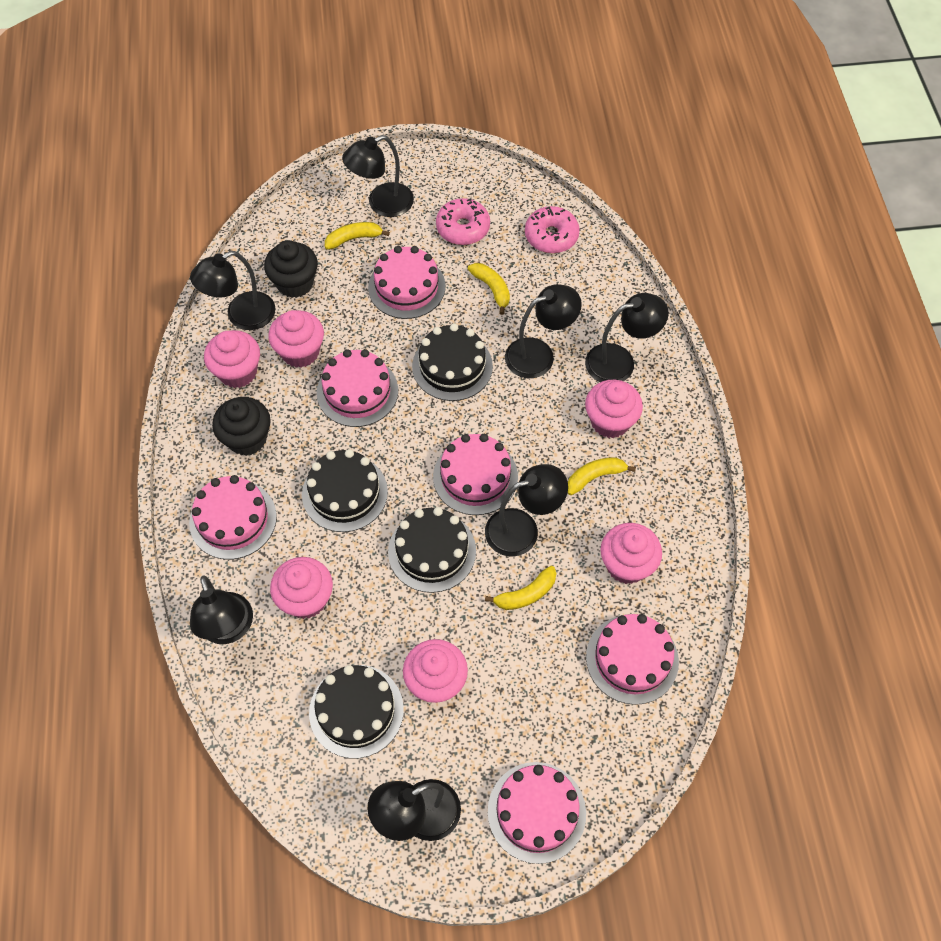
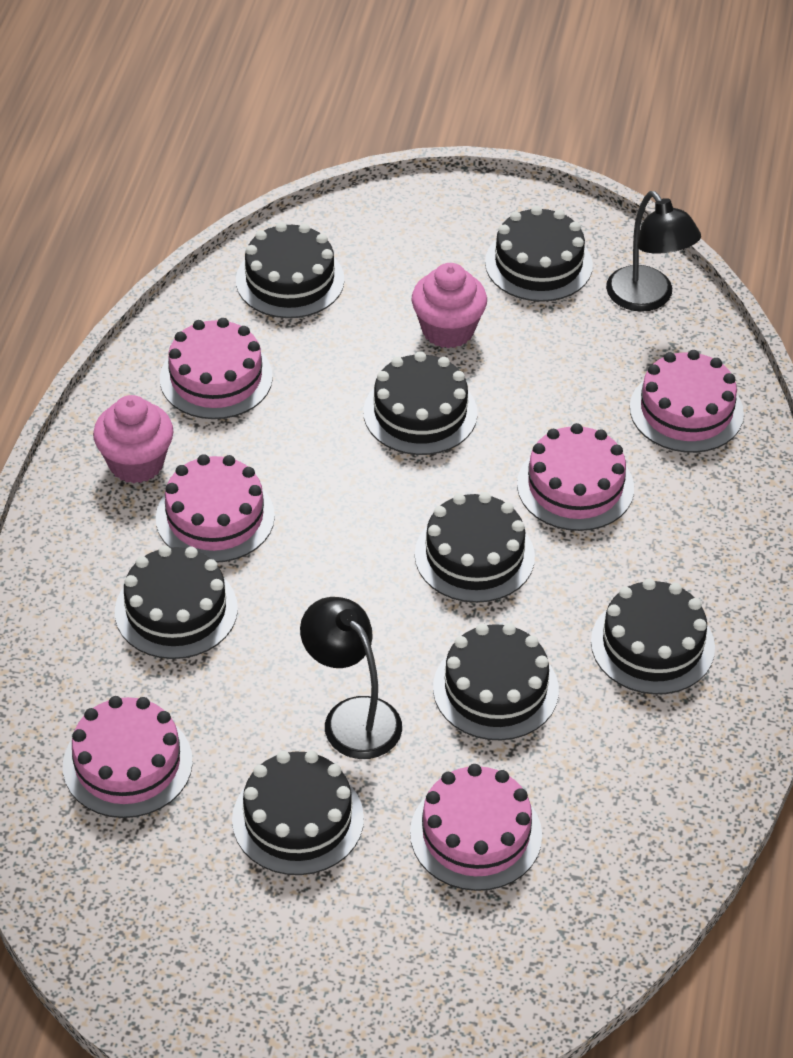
black cake: [302,449,388,532] [309,665,404,758] [388,507,476,593] [412,323,493,401] = 4 -> [115,545,238,659] [232,750,364,875] [236,222,344,318] [363,351,478,455] [415,492,535,603] [433,623,559,740] [485,206,593,302] [591,578,715,695] = 8
black cupcake: [212,397,271,456] [264,240,318,298] = 2 -> none = 0
black lamp: [190,251,275,330] [190,576,253,644] [342,135,414,217] [367,779,461,841] [485,464,568,557] [505,284,582,378] [585,293,669,382] = 7 -> [300,597,402,759] [606,191,701,312] = 2
pink cupcake: [204,330,260,388] [268,310,324,368] [270,557,333,619] [403,639,468,703] [585,380,643,438] [600,523,662,584] = 6 -> [93,395,174,483] [412,263,487,348] = 2
pink donut: [436,198,490,245] [525,206,580,253] = 2 -> none = 0
yellow banana: [325,222,390,250] [468,263,510,315] [485,566,557,610] [568,457,636,495] = 4 -> none = 0

